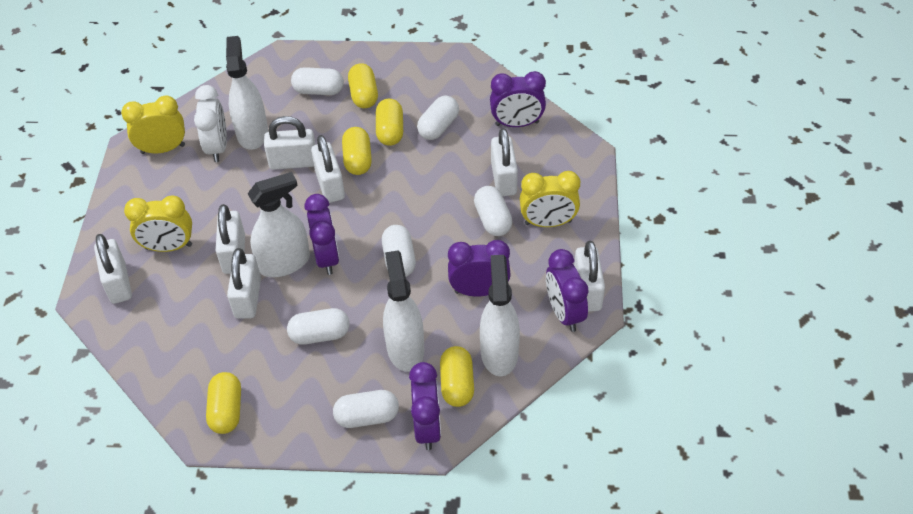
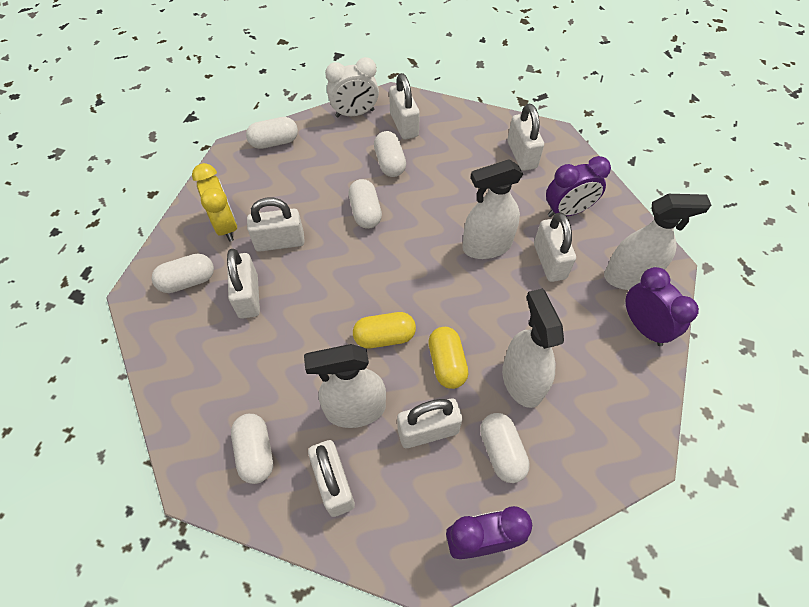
purple clock: [305,194,339,275] [409,362,441,450] [448,240,511,296] [490,71,546,127] [546,249,589,332] = 5 -> [446,506,532,559] [546,156,611,217] [626,267,699,346] = 3
yellow capsule: [206,372,241,434] [342,127,372,175] [348,63,378,108] [376,99,403,146] [440,346,474,407] = 5 -> [353,312,416,348] [428,327,468,389] = 2
yellow clock: [121,95,185,154] [124,196,192,252] [520,171,580,227] = 3 -> [192,163,237,242] = 1

